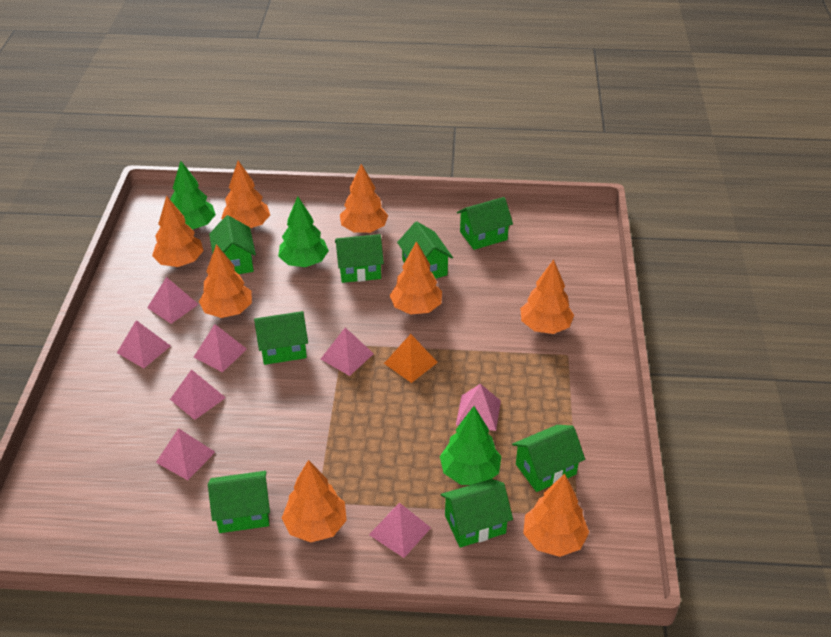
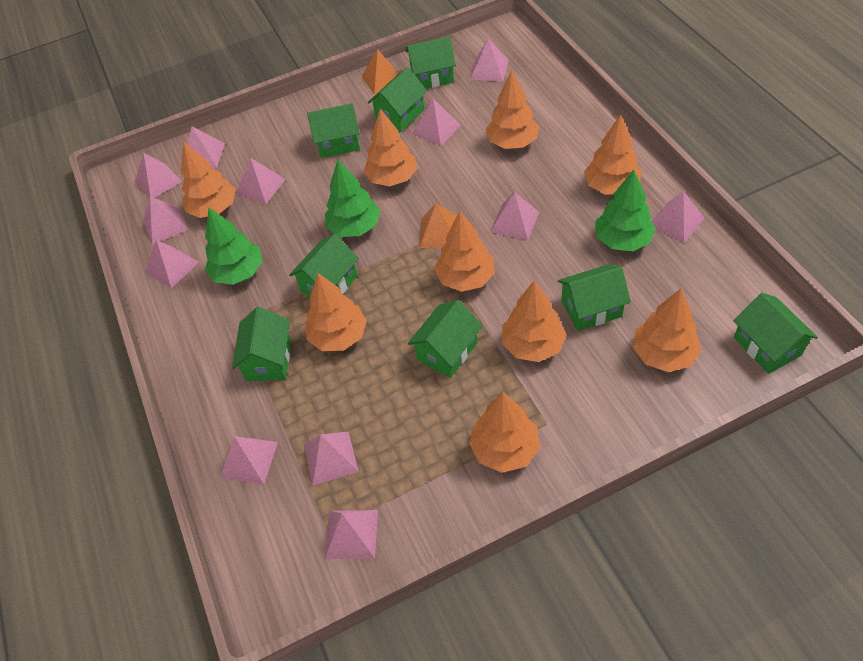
orange pyramid: [384,334,438,383] = 1 -> [361,49,398,95] [419,203,457,248] = 2
orange tree: [152,196,204,267] [199,244,252,318] [221,161,270,228] [282,460,347,542] [340,164,388,233] [390,241,442,315] [520,260,574,334] [523,474,589,557] = 8 -> [181,142,236,218] [305,273,367,351] [363,109,418,187] [435,211,495,292] [469,392,540,473] [486,71,539,149] [502,280,567,362] [584,114,642,195] [633,289,701,372] = 9
pink pyramid: [117,320,171,368] [147,277,199,324] [156,428,215,480] [170,369,226,420] [193,324,247,372] [321,327,374,376] [369,503,431,558] [456,384,501,431] = 8 -> [135,153,182,198] [143,197,188,245] [145,240,199,288] [188,127,225,168] [220,436,278,484] [236,158,286,204] [304,432,359,486] [325,510,378,559] [412,99,461,146] [470,39,509,82] [490,192,539,240] [652,191,704,243] = 12

